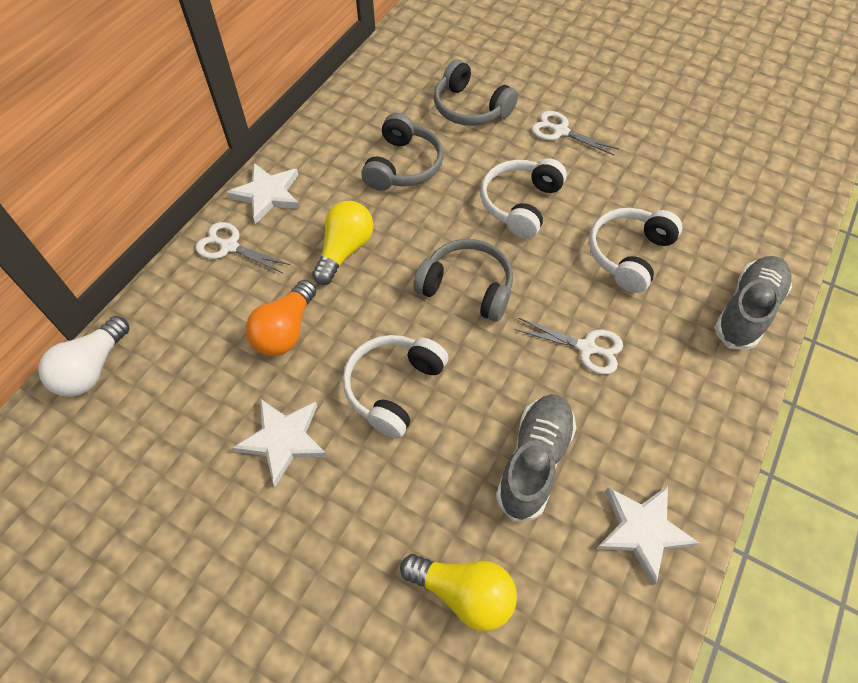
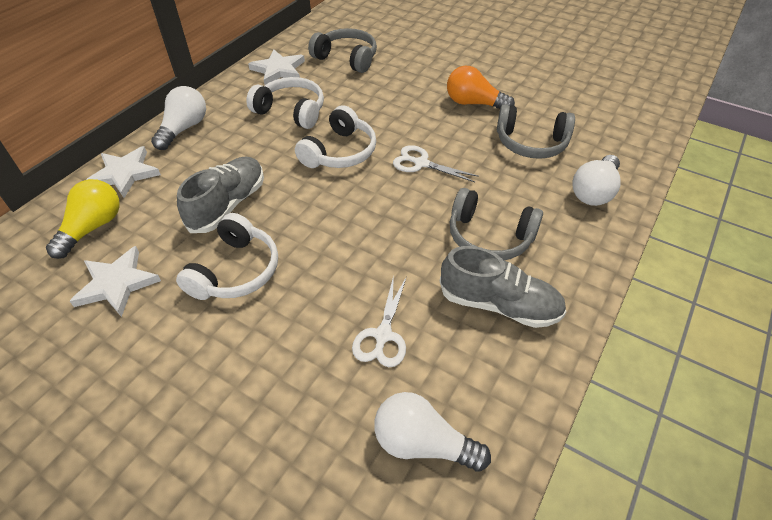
white light bulb: [38,316,130,397] = 1 -> [151,86,206,150] [374,392,491,472] [573,155,621,206] = 3
white scissors: [196,222,290,273] [515,318,623,374] [532,111,619,156] = 3 -> [352,275,407,367] [393,145,479,182] = 2
yellow light bulb: [312,201,374,285] [400,554,517,631] = 2 -> [46,179,120,259] = 1

